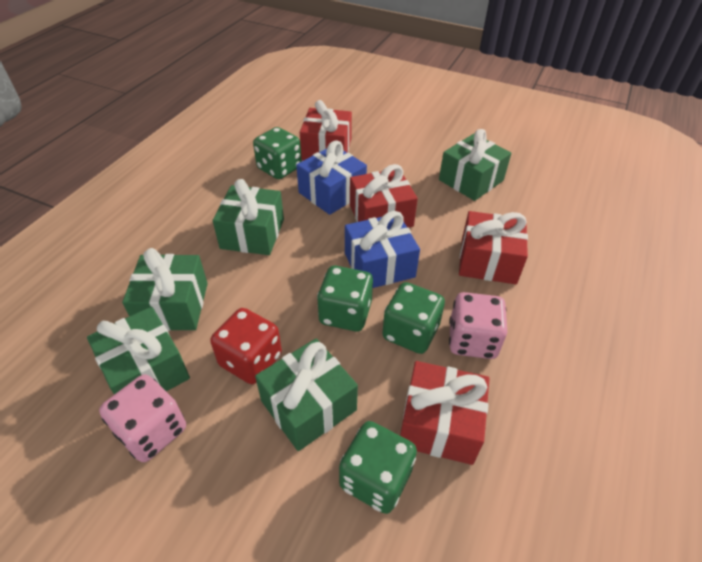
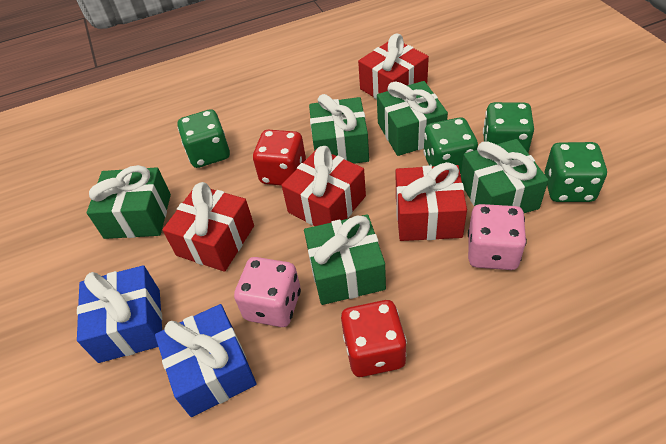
red dice: [210,308,282,384] = 1 -> [253,130,306,186] [341,300,407,377] = 2

